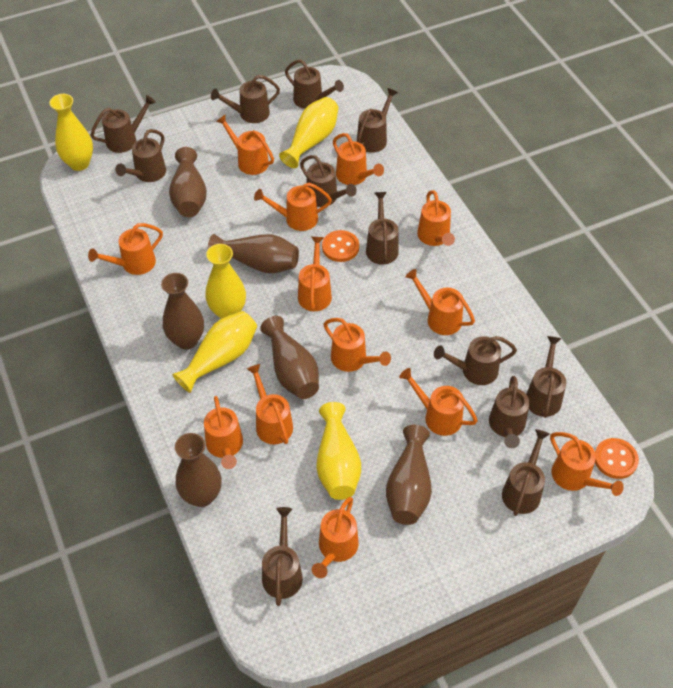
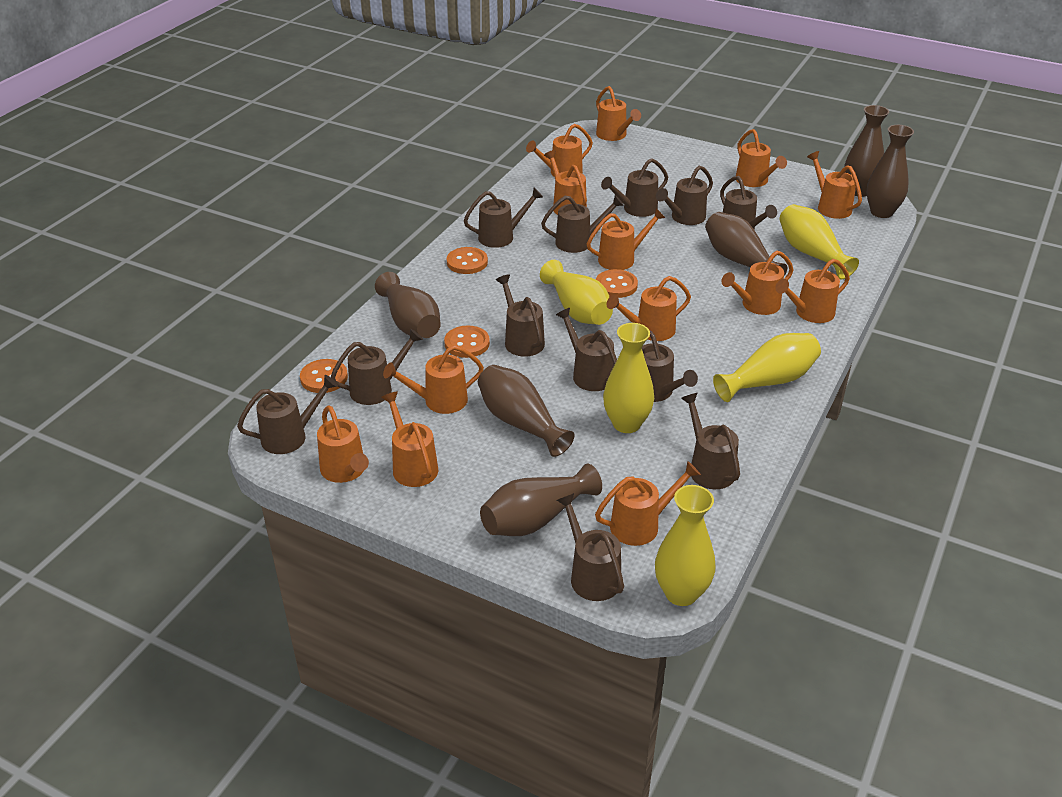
orange button: [322,230,359,262] [595,438,639,479] = 2 -> [300,359,348,393] [444,325,490,358] [447,247,488,274] [596,269,638,298] = 4

